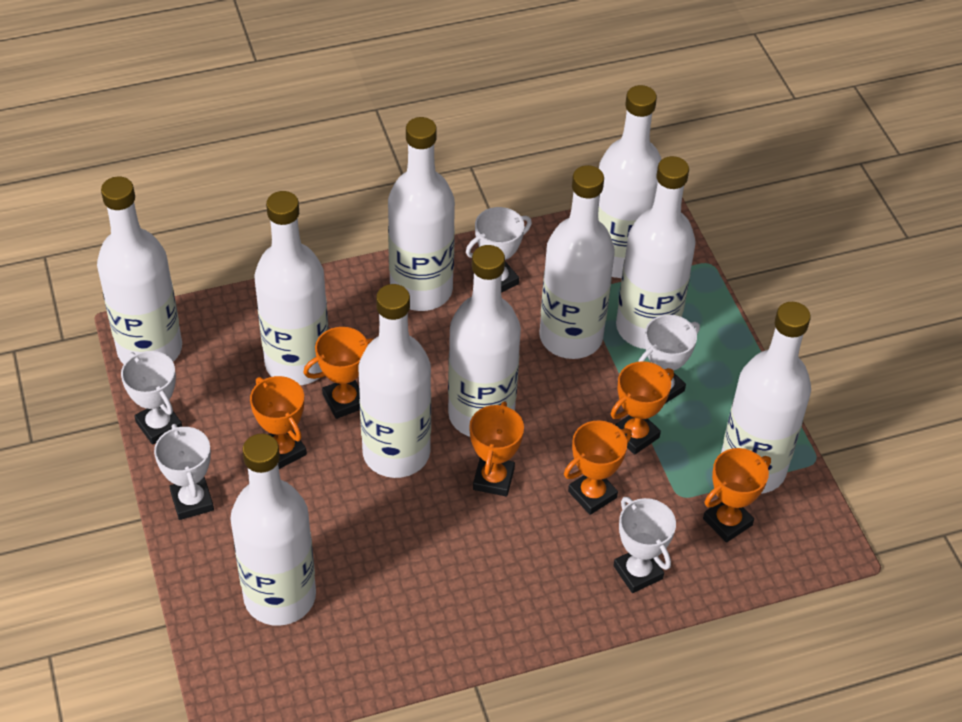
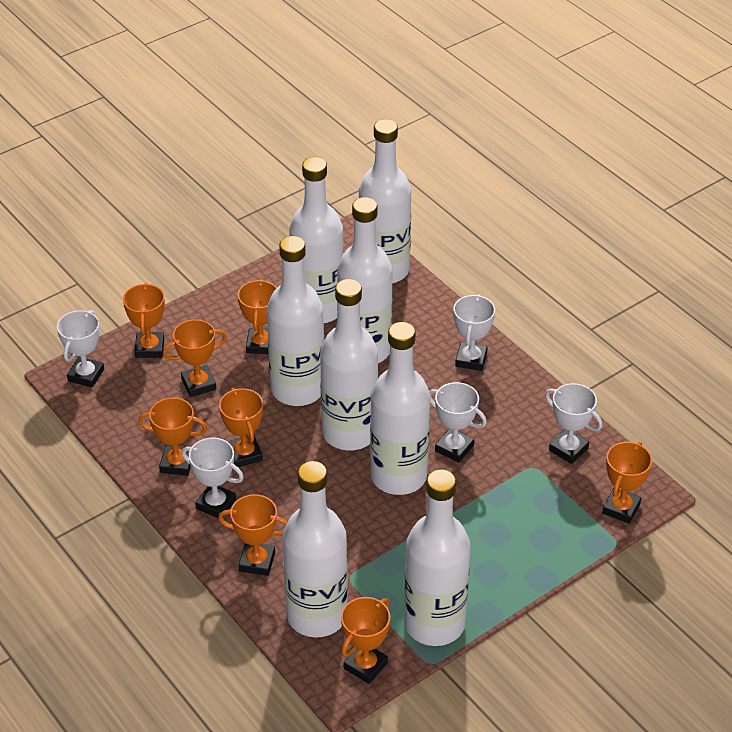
orange trophy: [250,376,307,469] [303,327,373,419] [469,402,524,497] [564,420,632,515] [611,361,674,455] [703,448,771,543] = 6 -> [123,283,165,358] [138,397,207,476] [163,319,227,397] [218,494,287,576] [219,388,263,467] [238,279,277,354] [341,597,390,684] [602,442,652,524] = 8
white bottle: [97,177,182,364] [230,434,316,626] [254,191,329,385] [358,284,431,478] [388,117,455,311] [448,245,521,437] [539,165,615,359] [598,85,662,278] [616,156,696,349] [721,302,811,494] = 10 -> [267,236,324,406] [282,461,348,638] [289,157,344,323] [320,279,378,451] [337,197,393,363] [359,119,411,283] [370,322,430,495] [404,470,471,646] = 8

